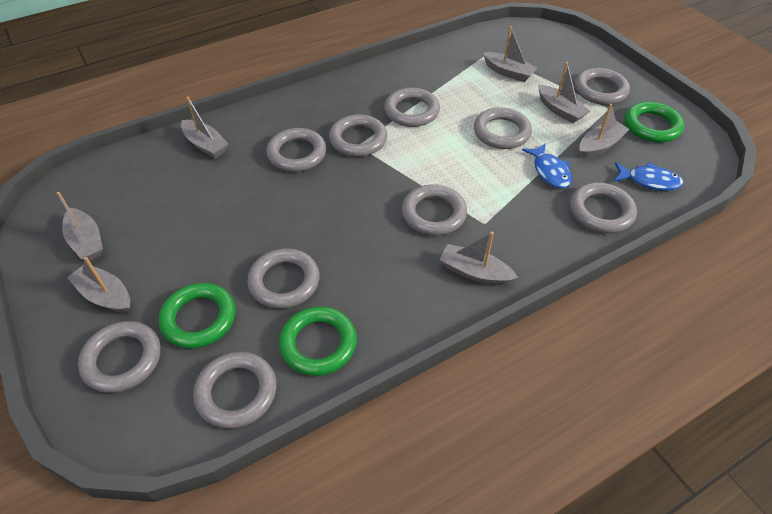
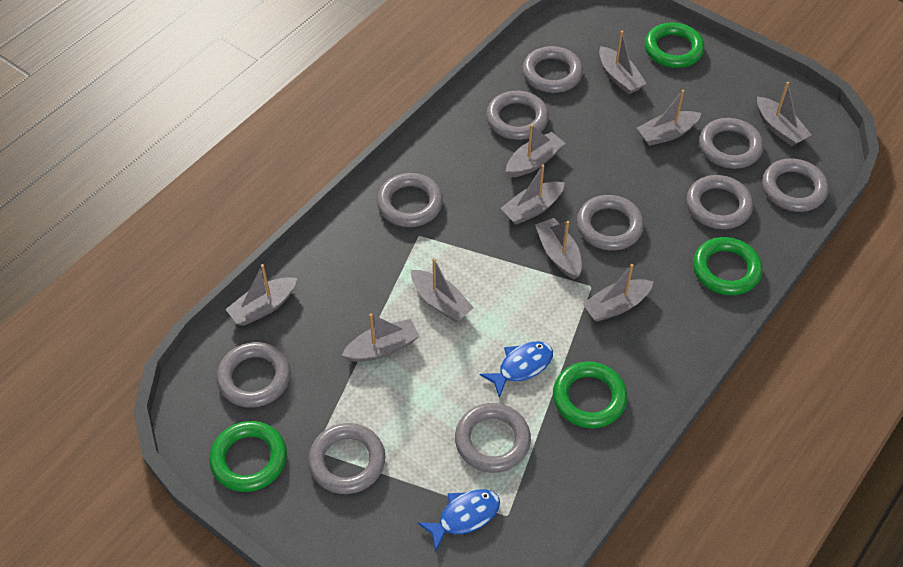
green ring: [159,283,236,348] [279,306,357,376] [624,102,684,143] = 3 -> [209,421,287,492] [553,361,627,428] [645,23,705,68] [693,237,762,295] = 4
grey boat: [57,192,103,261] [67,257,130,313] [181,97,229,158] [440,232,518,285] [483,26,537,82] [538,62,590,123] [579,104,629,158] = 7 -> [225,264,297,326] [342,313,419,362] [411,258,474,322] [501,164,565,224] [506,124,565,177] [535,218,582,279] [582,264,654,322] [599,31,647,95] [637,90,702,146] [757,82,811,146] = 10

